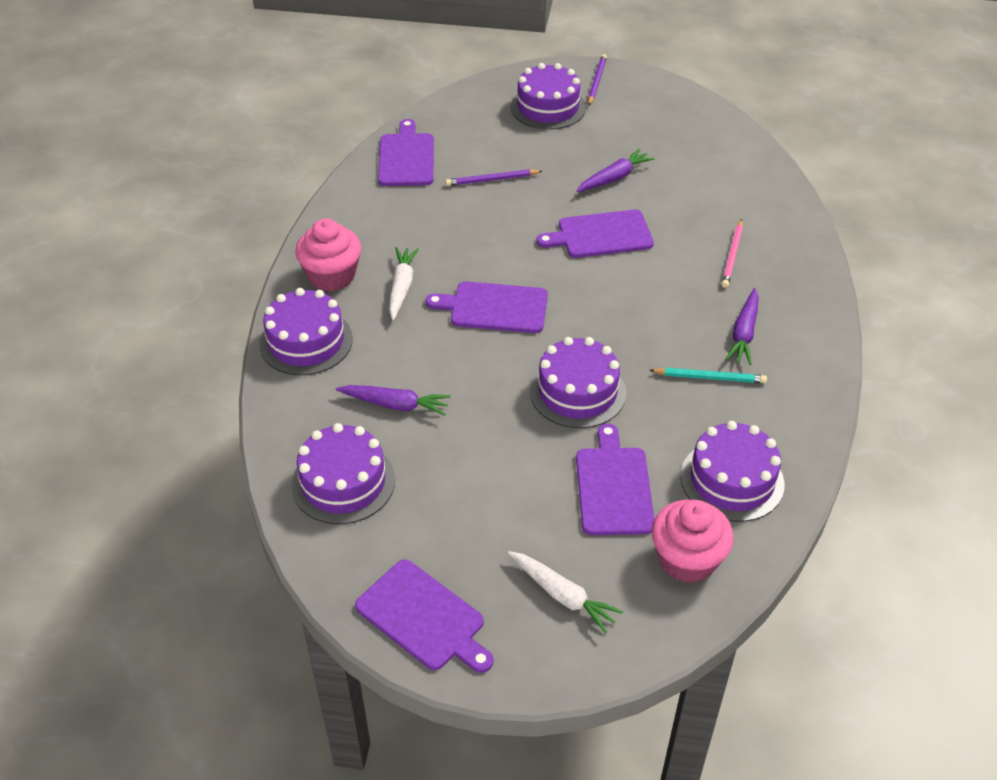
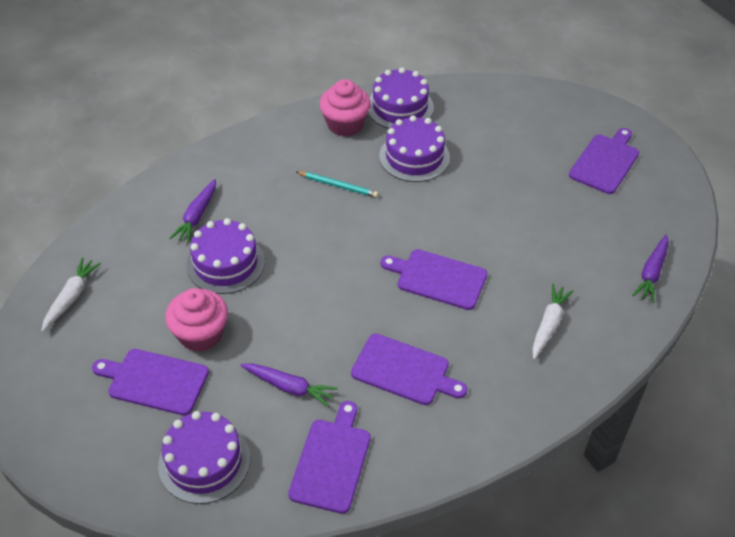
pink pencil: [721,219,743,288] = 1 -> none = 0
purple cake: [259,288,353,375] [292,423,395,524] [511,63,586,130] [530,337,626,428] [681,421,784,522] = 5 -> [158,411,250,504] [186,218,265,294] [368,67,434,129] [379,115,450,182] = 4
purple pencil: [445,169,542,186] [588,54,607,105] = 2 -> none = 0

